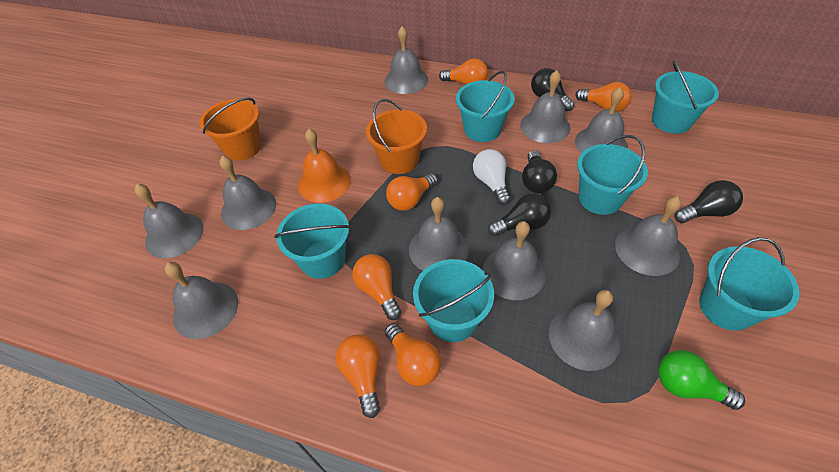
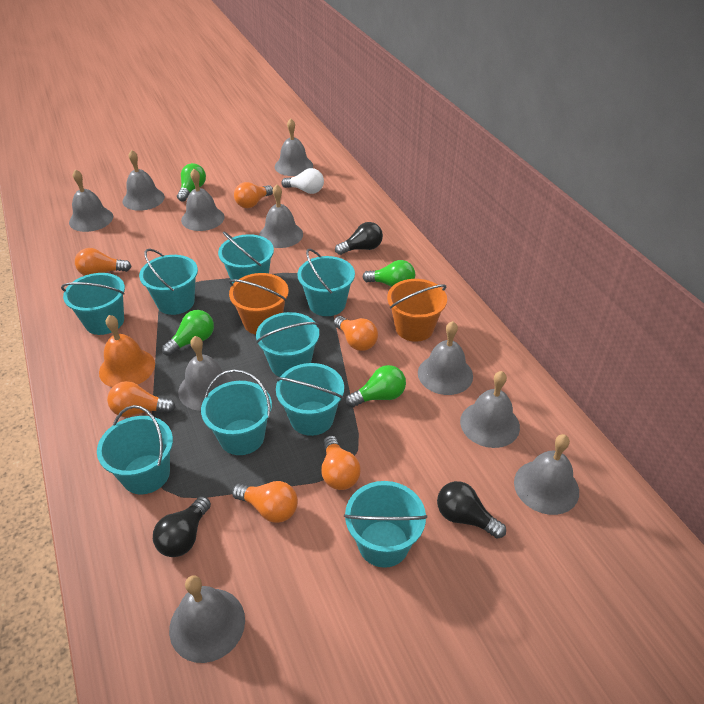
black light bulb: [488,193,551,236] [522,150,557,193] [531,68,575,111] [675,180,743,223] = 4 -> [153,496,211,557] [335,222,383,255] [437,481,506,539] = 3
green light bulb: [658,350,745,410] = 1 -> [162,310,214,356] [177,163,206,202] [346,365,406,408] [363,260,415,287] = 4
turquoise bucket: [274,204,351,279] [413,259,494,342] [456,71,515,142] [577,135,648,215] [652,60,719,134] [699,237,800,331] = 6 -> [61,273,125,335] [97,405,173,494] [139,249,198,315] [201,369,272,455] [218,231,274,284] [256,312,319,377] [276,363,344,436] [297,249,355,316] [344,481,427,568] = 9

